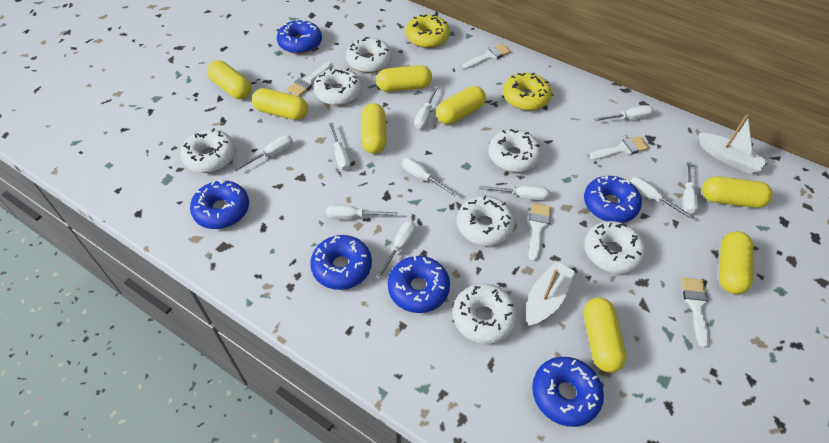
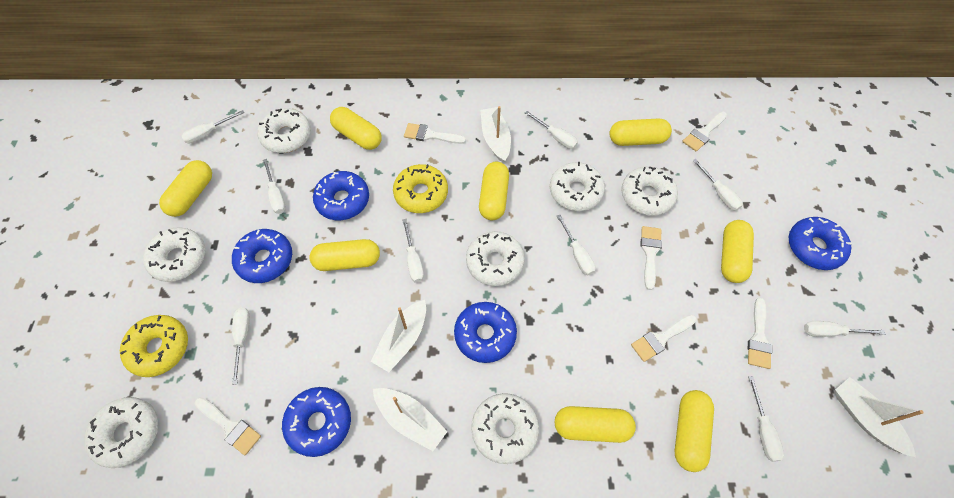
blue donut: [190,180,249,229] [277,19,322,54] [310,235,372,290] [388,256,450,313] [532,357,604,427] [584,176,642,223] = 6 -> [232,229,292,283] [282,387,351,457] [313,171,369,220] [454,302,517,363] [789,217,852,270] = 5
white boat: [526,261,575,326] [699,114,768,174] = 2 -> [371,300,426,372] [373,388,448,451] [480,106,511,163] [835,377,924,457] = 4
white brush: [287,62,332,97] [463,43,511,69] [529,203,551,261] [590,136,649,160] [682,278,709,348] = 5 -> [195,397,261,455] [404,123,466,144] [631,314,697,362] [640,226,662,290] [682,111,727,152] [748,297,772,369] = 6
white screwdriver: [234,135,293,171] [326,205,397,219] [329,123,351,171] [376,221,416,280] [402,158,457,196] [415,86,438,129] [480,185,549,201] [594,105,653,121] [630,177,694,219] [683,161,698,214] = 10 -> [182,110,244,144] [232,308,250,385] [263,159,286,214] [402,219,424,283] [525,111,578,149] [557,215,595,275] [692,159,743,211] [748,376,784,462] [804,321,885,337] = 9

